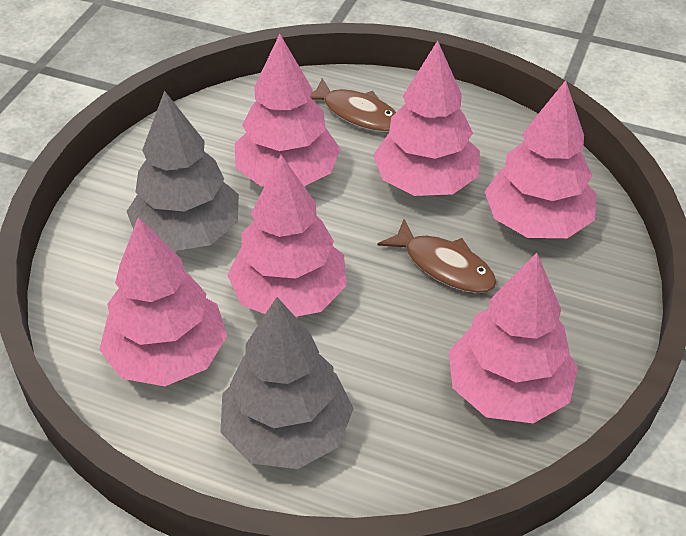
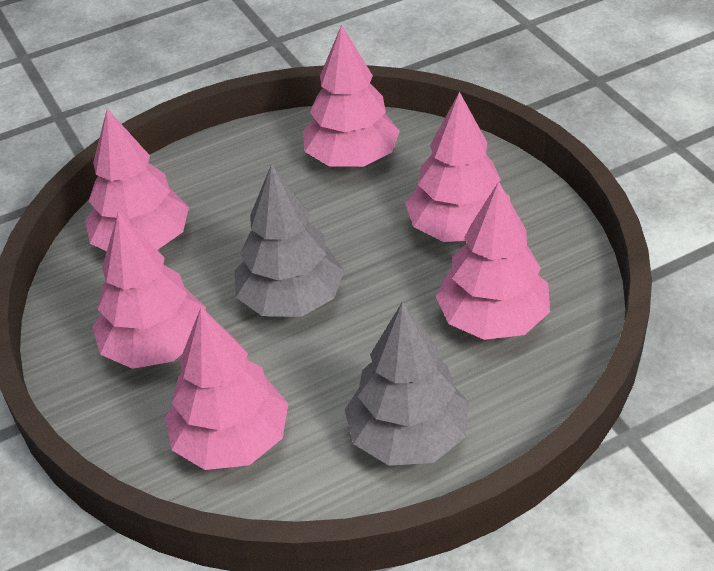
brown fish: [310,78,396,132] [378,219,497,293] = 2 -> none = 0

